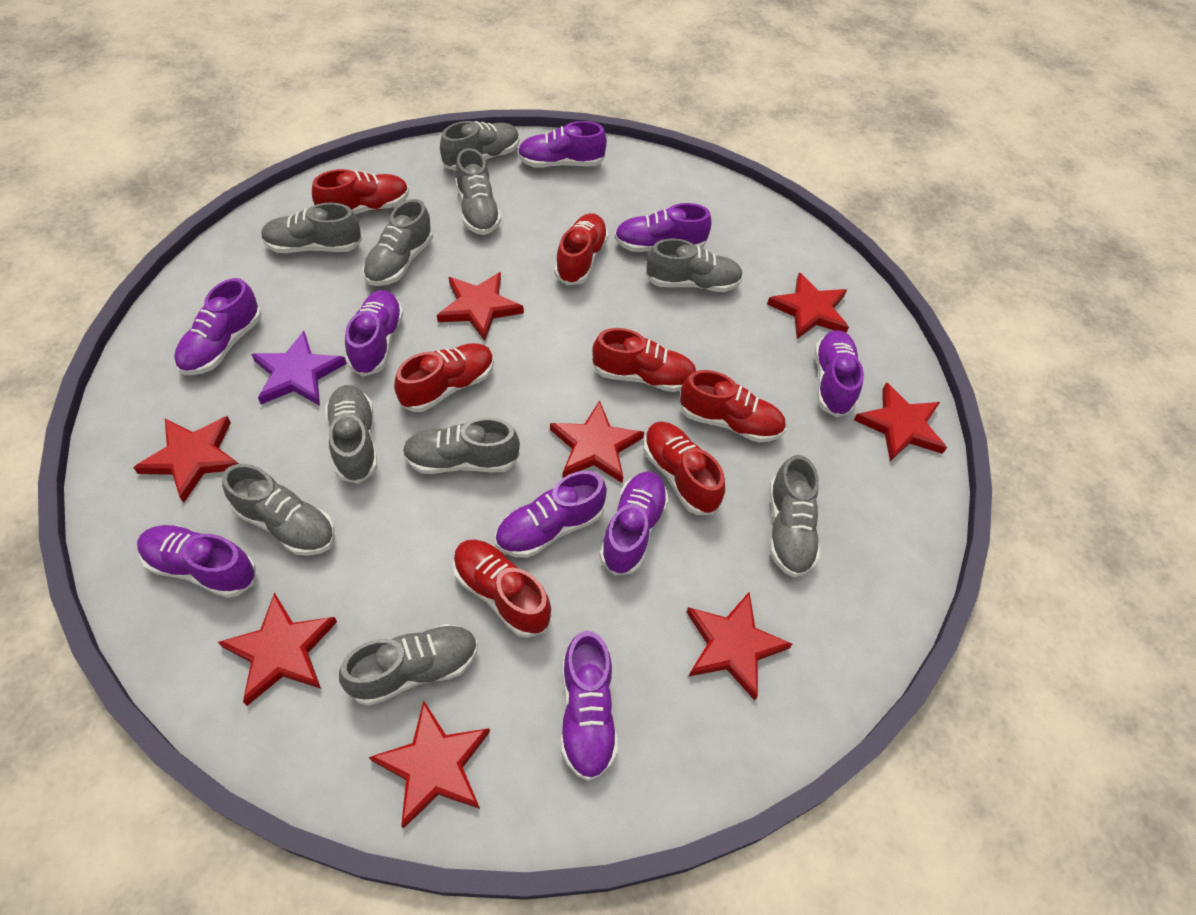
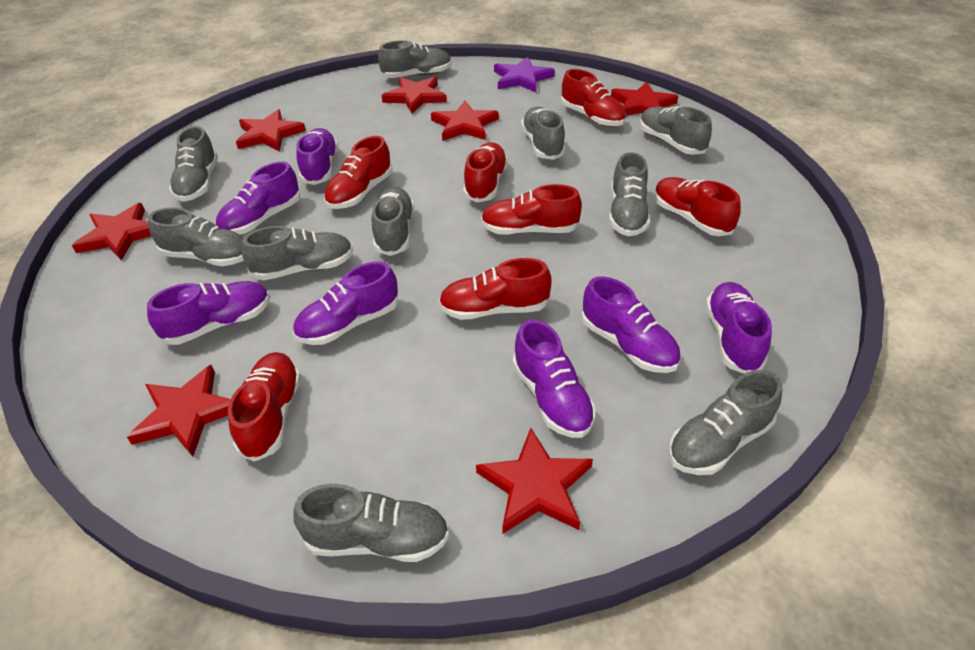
purple shoe: [137,525,256,598] [174,278,261,375] [345,290,403,376] [495,471,607,558] [517,121,607,168] [561,631,618,781] [599,471,669,576] [614,203,711,252] [814,330,864,417] = 9 -> [147,281,270,345] [216,162,301,234] [293,261,398,345] [296,128,338,185] [513,320,596,438] [581,276,681,373] [705,282,772,374] = 7
red star: [133,416,239,503] [218,593,337,706] [369,701,490,829] [437,272,524,341] [550,400,644,483] [686,592,792,701] [767,272,849,339] [854,382,947,461] = 8 -> [72,203,151,261] [127,365,231,457] [236,109,306,151] [381,77,447,114] [431,101,499,141] [476,428,593,534] [611,82,678,116] = 7

